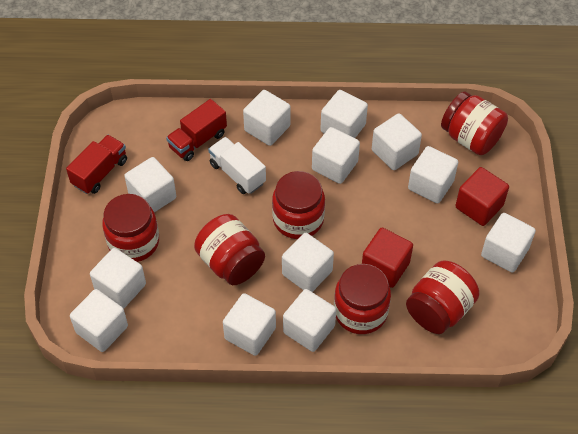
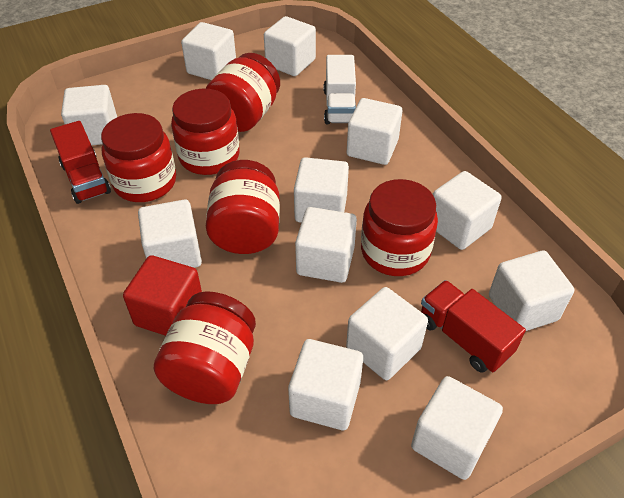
red cube: [362,228,413,288] [455,167,509,226] = 2 -> [123,255,202,336] = 1

